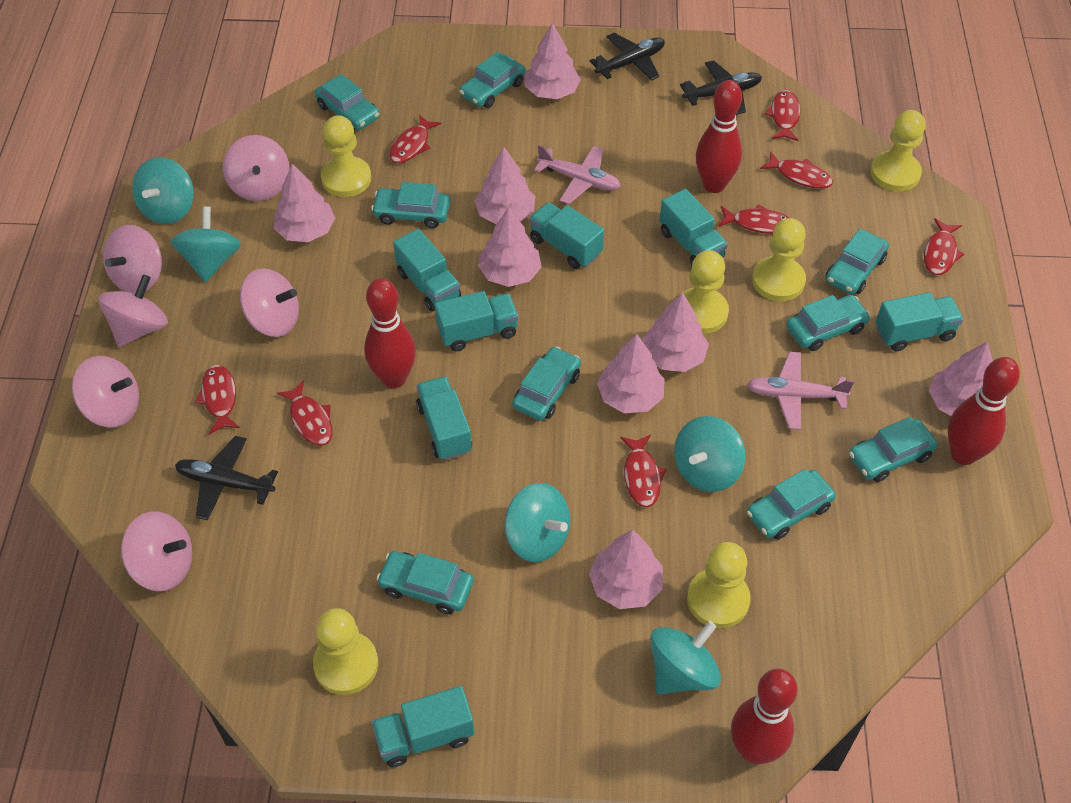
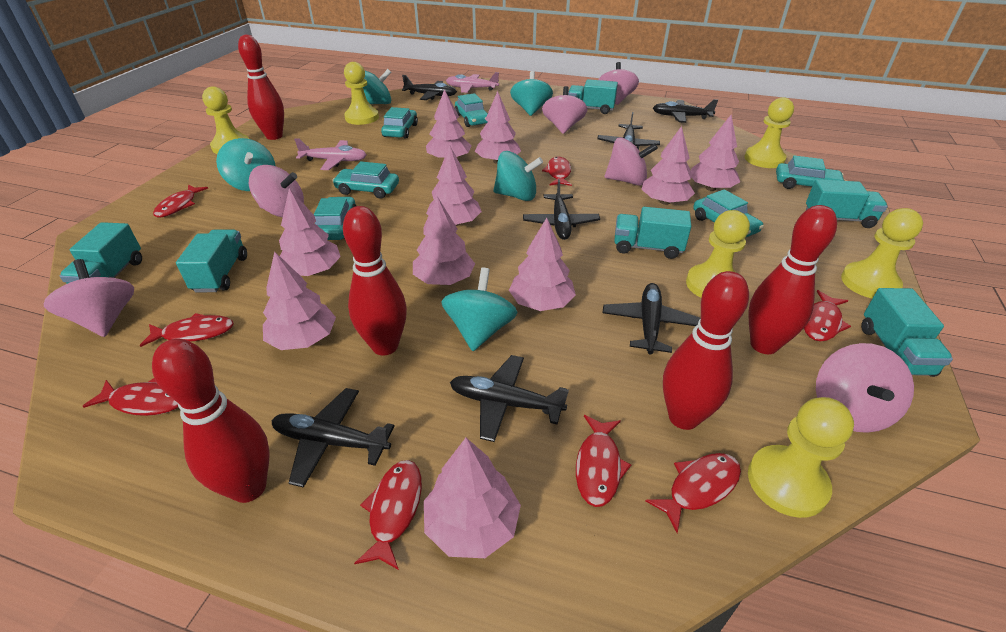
black plane: [175,436,278,520] [590,33,665,81] [680,60,762,115] = 3 -> [272,388,395,488] [402,75,457,100] [450,355,569,442] [523,179,600,240] [597,112,660,149] [602,283,701,355] [653,99,718,123] = 7
pink tree: [273,164,335,242] [474,147,535,224] [478,207,542,287] [525,23,581,99] [589,529,663,609] [597,334,665,413] [642,293,709,372] [929,341,993,416] = 8 -> [263,251,336,350] [279,188,341,276] [413,196,475,285] [424,438,521,558] [426,89,472,158] [426,145,482,226] [475,91,521,164] [509,218,576,311] [641,126,695,205] [691,115,740,191] = 10
red bowling pin: [364,278,416,388] [696,80,742,193] [731,669,797,764] [948,357,1020,465] = 4 -> [152,339,270,503] [238,34,284,140] [343,206,407,355] [663,271,749,430] [748,205,837,354] = 5
turquoise car: [315,74,380,130] [371,182,450,228] [377,551,474,614] [459,52,525,108] [513,346,581,421] [747,469,836,540] [786,295,870,351] [826,229,889,294] [849,417,938,482] = 9 -> [314,197,356,240] [332,161,399,199] [381,107,418,139] [455,93,488,127] [693,189,764,238] [776,155,845,189] = 6
turquoise truck: [372,686,474,767] [393,229,461,312] [416,376,472,460] [435,291,519,351] [529,202,604,269] [660,189,728,265] [876,292,964,351] = 7 -> [60,222,142,284] [176,230,247,292] [568,79,618,114] [614,207,691,259] [806,179,888,228] [861,288,953,377] = 6

